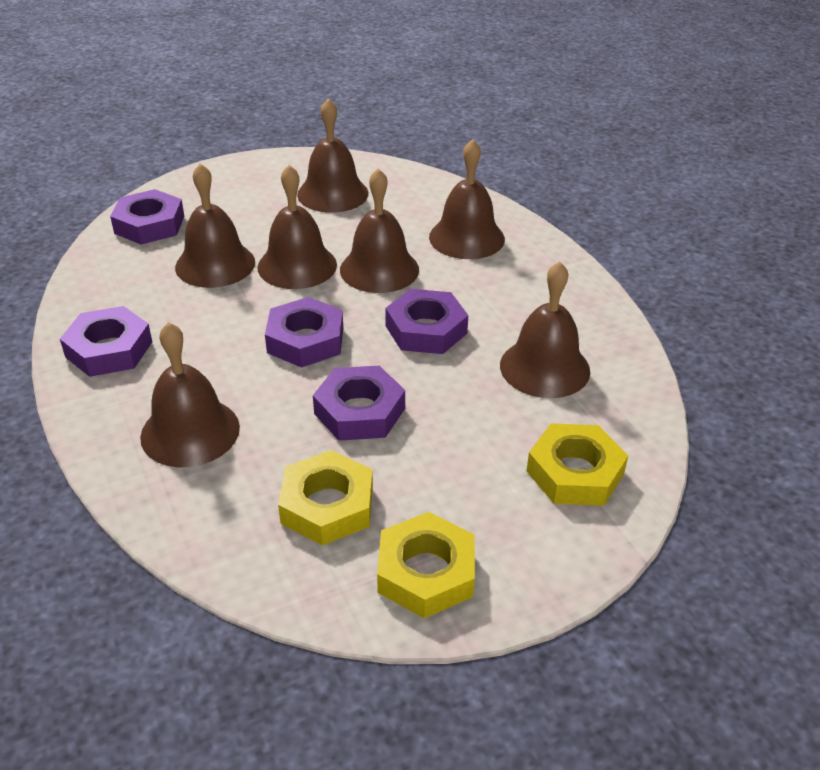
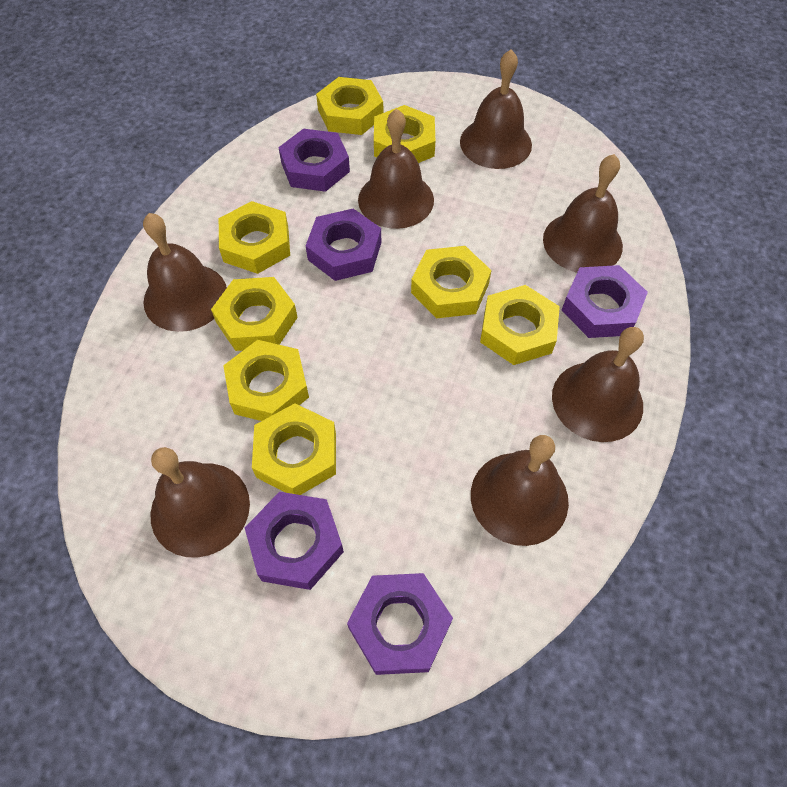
yellow nut: [278,450,373,546] [377,512,475,618] [527,424,628,506] = 3 -> [211,277,298,351] [219,201,290,274] [223,340,309,421] [252,403,336,495] [316,77,383,135] [374,105,436,163] [411,246,492,318] [480,285,560,365] = 8

